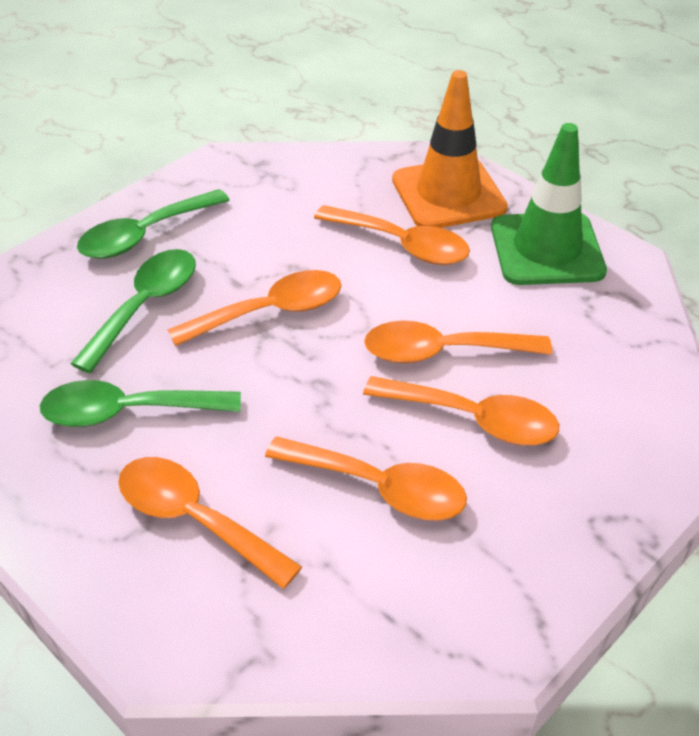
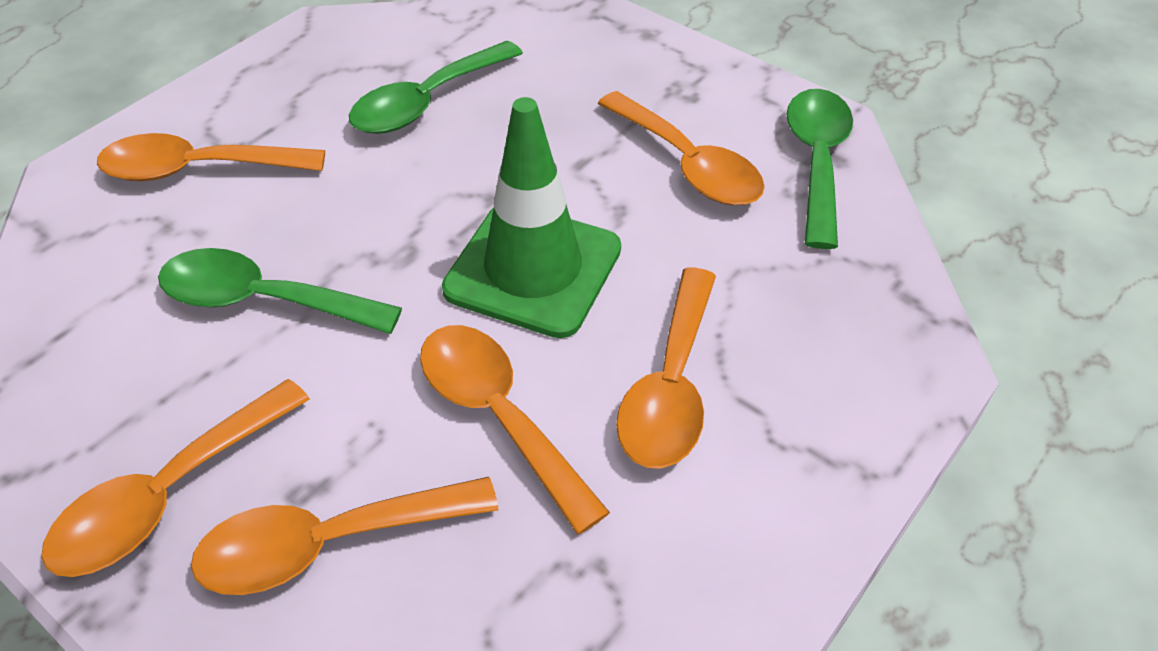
orange traffic cone: [392,70,508,228] = 1 -> none = 0

